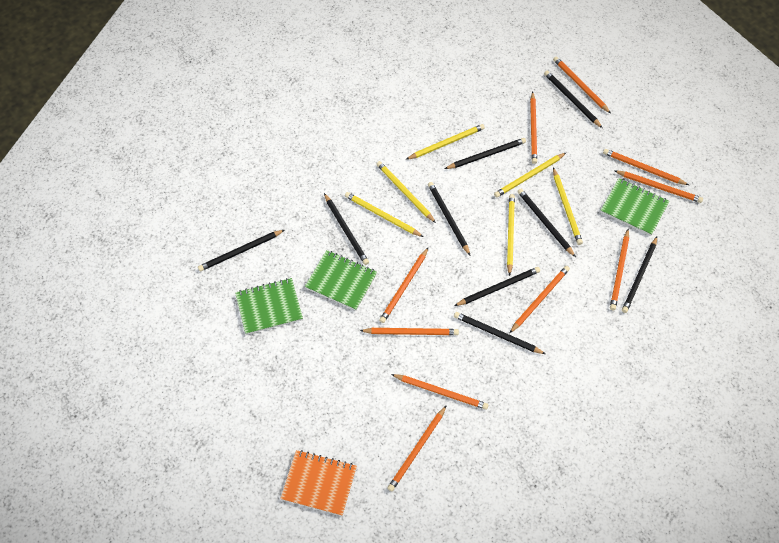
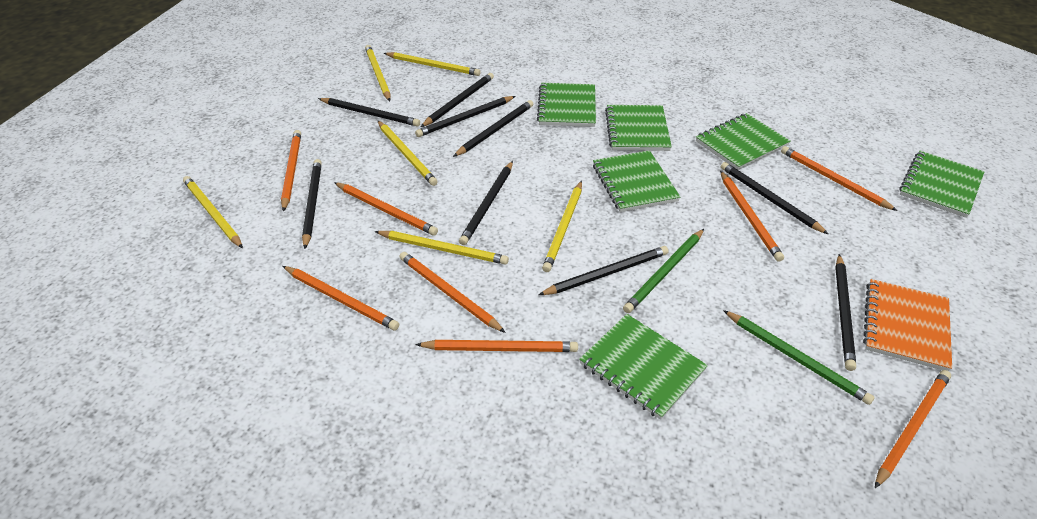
green notebook: [235,278,303,335] [305,250,377,310] [600,178,669,236] = 3 -> [537,83,596,127] [579,314,708,420] [593,150,680,212] [605,105,672,151] [696,113,790,170] [899,151,985,218] = 6
green pencil: none = 0 -> [623,229,704,313] [723,310,875,405] = 2
orange pencil: [360,328,459,335] [379,248,428,323] [387,405,447,491] [391,374,488,410] [510,266,570,333] [530,92,537,164] [553,57,611,114] [603,149,689,185] [610,229,629,311] [614,170,703,203] = 10 -> [281,130,301,212] [283,266,399,331] [334,182,438,236] [399,252,506,333] [415,340,578,352] [720,171,784,262] [781,146,898,211] [875,370,951,488] = 8

